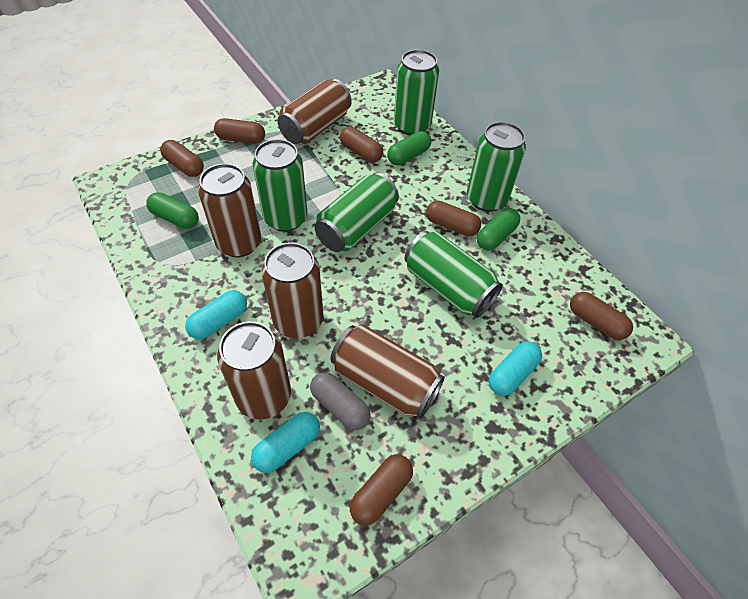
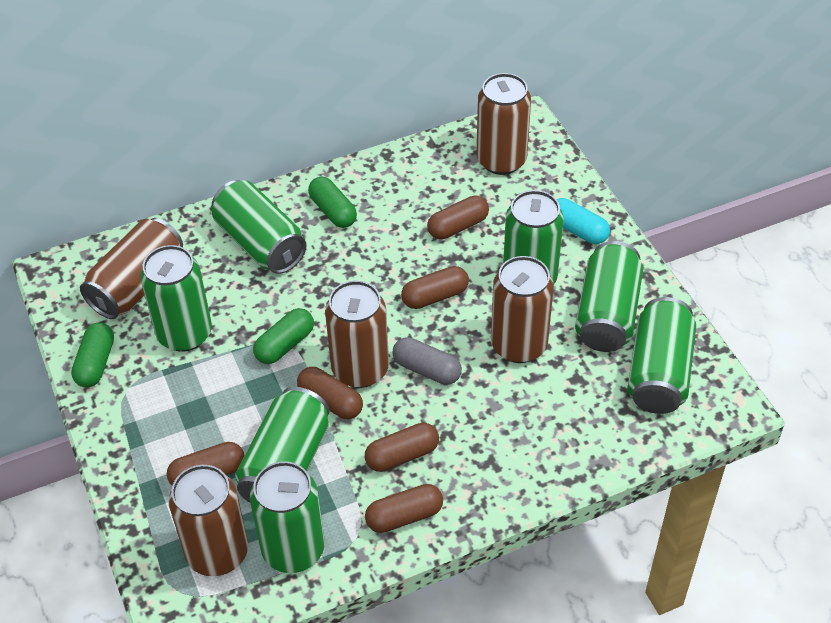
green can: [253,139,308,232] [314,173,399,252] [394,49,439,135] [404,231,503,318] [467,122,526,212] = 5 -> [140,245,212,352] [212,180,307,274] [235,387,330,503] [250,461,325,573] [503,190,564,284] [575,241,643,352] [627,297,696,414] = 7
turquoise capsule: [185,290,247,339] [251,412,320,473] [489,341,542,396] = 3 -> [557,198,610,244] = 1

